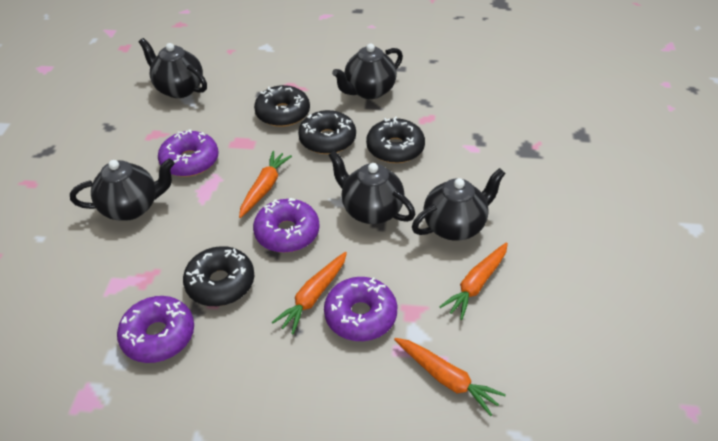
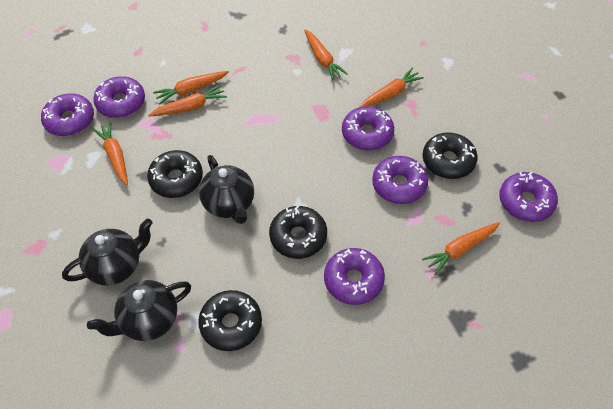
black teapot: [70,158,174,221] [139,38,207,98] [329,150,415,224] [332,44,403,99] [412,168,506,241] = 5 -> [62,219,153,286] [87,280,191,341] [199,155,254,224] = 3
orange carrot: [239,151,292,218] [272,252,347,334] [394,338,506,416] [439,242,508,320] = 4 -> [93,122,128,185] [148,85,227,117] [153,71,229,104] [304,30,348,80] [360,68,424,107] [422,222,500,275] = 6
purple donut: [117,296,194,363] [158,129,218,177] [253,198,320,253] [324,277,397,341] = 4 -> [41,94,94,136] [93,76,145,118] [324,248,385,305] [342,106,394,151] [372,156,428,204] [499,171,558,222] = 6

